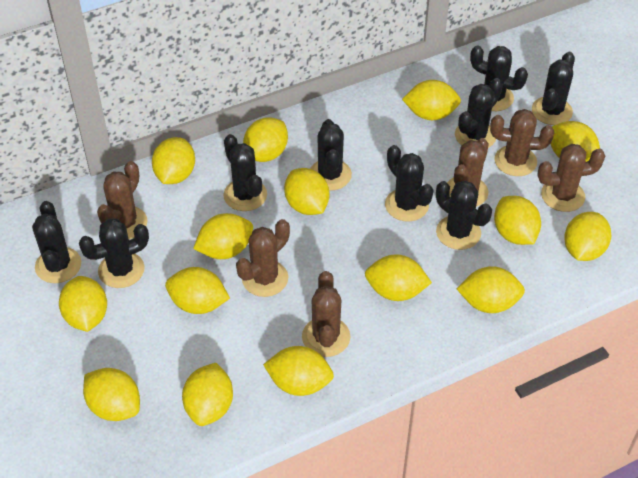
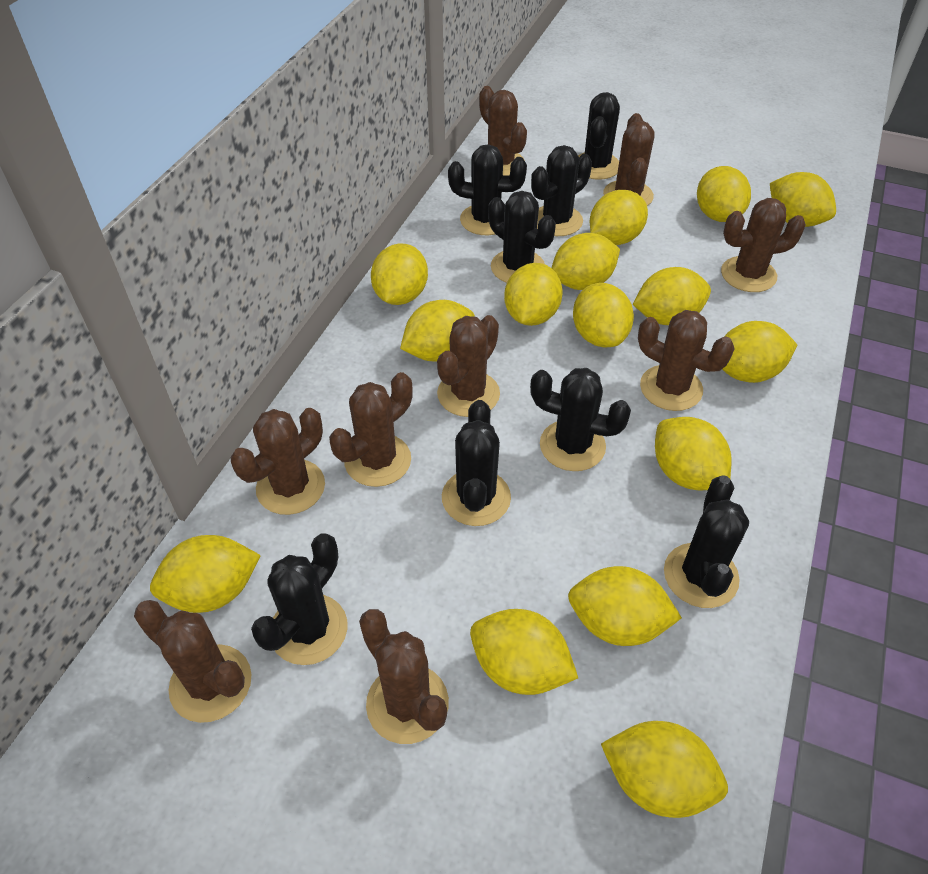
black cactus: [32,201,81,283] [79,219,149,288] [223,134,267,211] [310,119,352,191] [385,145,433,221] [436,181,492,250] [455,78,503,148] [470,45,528,111] [532,52,575,125] = 9 -> [251,533,347,665] [442,400,511,526] [448,144,527,235] [488,191,556,283] [530,368,631,471] [531,145,592,236] [578,92,620,180] [664,475,749,608] = 8
brown cactus: [97,161,147,239] [236,219,290,297] [302,271,350,357] [447,138,489,207] [490,109,554,176] [537,144,605,212] = 6 -> [134,600,252,723] [231,408,325,515] [329,372,413,487] [359,609,449,744] [437,315,500,417] [479,86,527,176] [603,113,655,206] [638,310,735,411] [721,198,806,292] = 9

